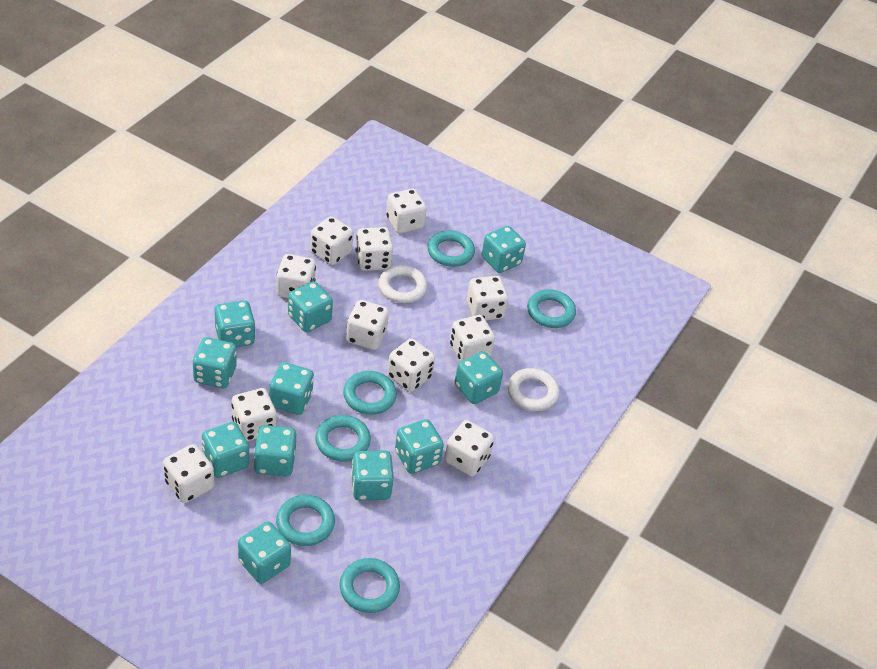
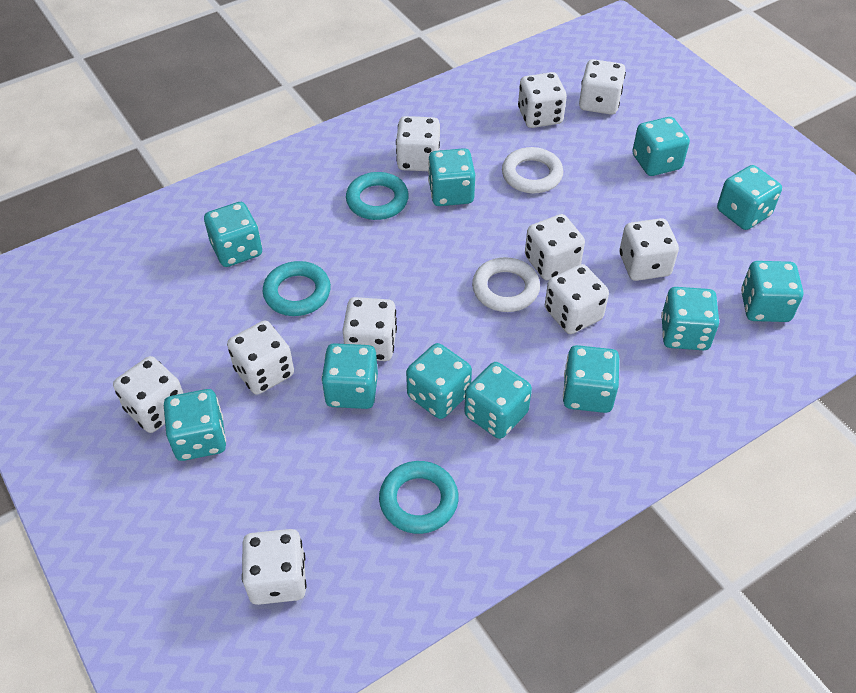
turquoise ring: [276,495,335,546] [315,415,371,462] [339,558,400,613] [343,371,397,415] [427,230,475,267] [527,289,576,328] = 6 -> [263,261,331,316] [346,172,409,220] [379,461,459,534] = 3
white dice: [163,444,214,503] [231,388,276,441] [276,254,316,298] [310,216,354,265] [346,300,389,350] [355,227,393,271] [386,189,427,234] [387,338,435,392] [444,420,494,476] [450,315,495,361] [467,276,508,320] = 11 -> [113,356,183,433] [227,321,294,395] [242,529,306,605] [343,297,397,361] [396,116,440,171] [518,72,567,128] [525,214,585,280] [545,264,609,334] [579,59,626,115] [620,218,679,281] = 10

